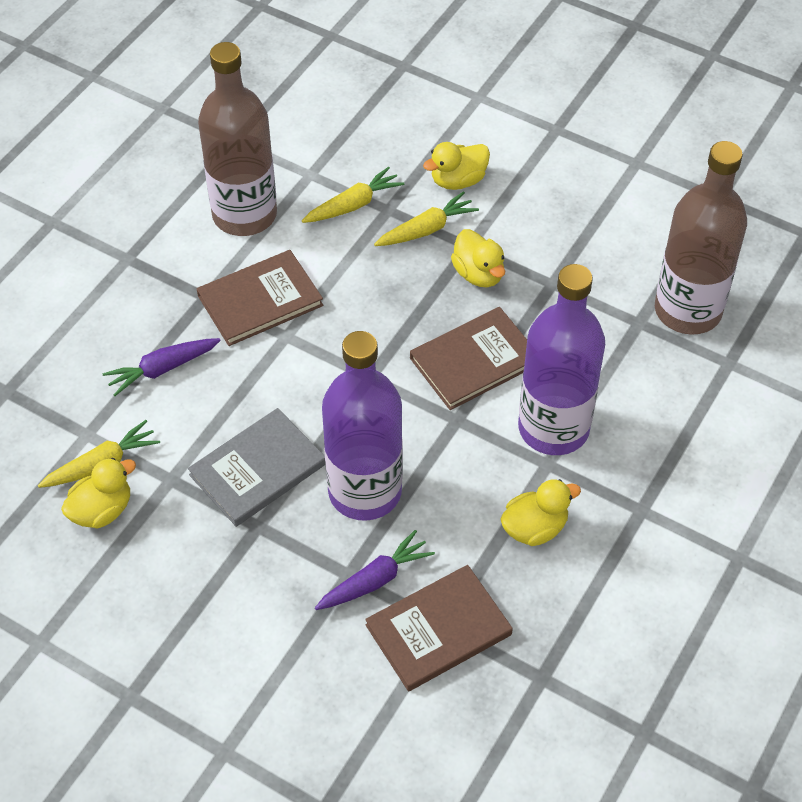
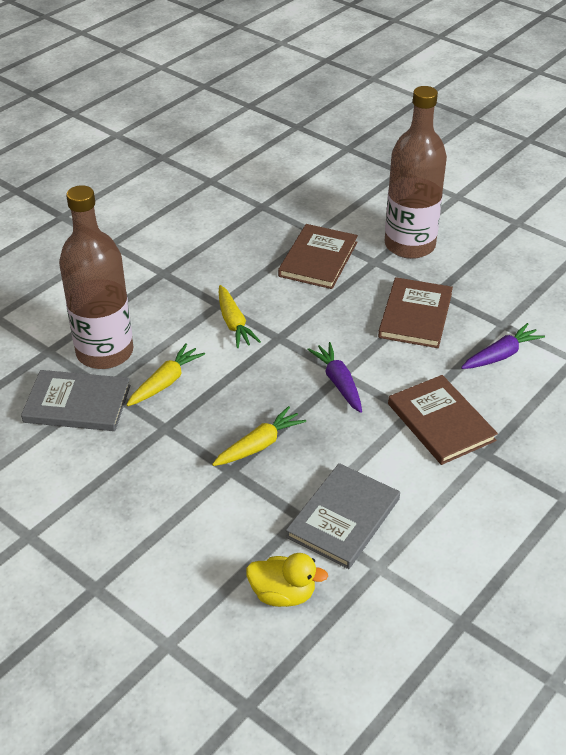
grey book: [188,408,325,527] = 1 -> [21,370,130,431] [286,463,400,569] = 2
purple bottle: [322,331,403,521] [518,264,605,455] = 2 -> none = 0
yellow duck: [61,458,136,529] [423,142,490,190] [451,229,505,287] [500,479,581,546] = 4 -> [246,553,328,607] = 1

